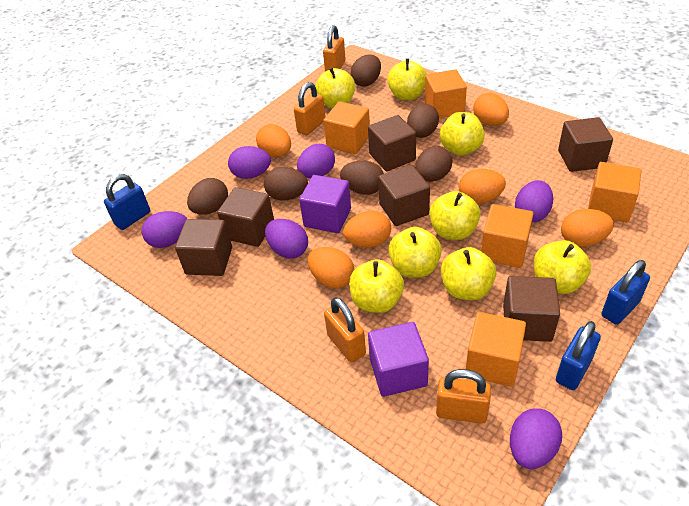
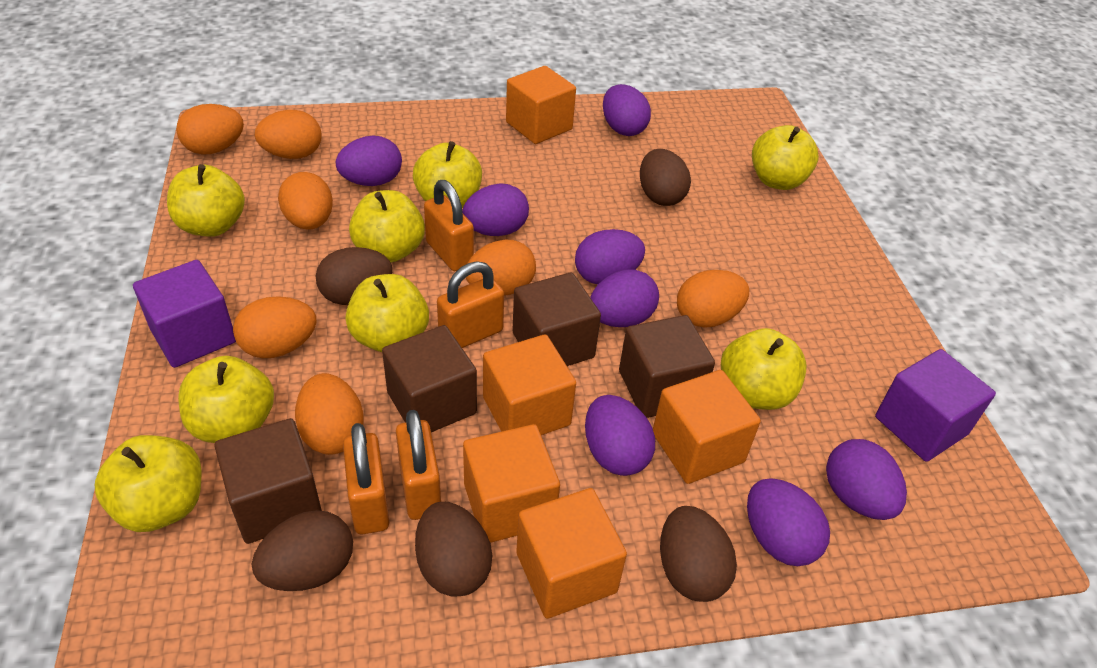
blue padlock: [104,174,150,230] [556,321,601,390] [601,260,650,325] = 3 -> none = 0
brown cube: [175,219,232,276] [217,187,274,247] [368,115,416,172] [378,165,430,226] [503,276,560,342] [558,117,613,172] = 6 -> [214,418,322,544] [382,325,477,432] [512,272,601,366] [619,315,715,418] = 4
brown egg: [187,178,228,214] [264,167,308,200] [340,160,384,195] [351,54,381,87] [407,104,439,138] [415,146,453,182] = 6 -> [252,510,353,591] [316,247,392,305] [415,502,492,597] [640,149,691,206] [660,506,737,602] = 5
orange egg: [256,124,291,157] [308,247,355,288] [343,211,391,247] [459,169,506,204] [473,93,509,126] [561,209,614,247] = 6 -> [176,104,244,155] [233,296,317,358] [255,110,322,159] [278,172,333,230] [295,373,364,455] [466,240,536,295] [677,270,749,328] = 7
purple egg: [142,211,187,248] [228,146,271,179] [265,219,308,259] [297,144,335,178] [510,408,562,469] [515,180,553,222] = 6 -> [336,136,402,186] [462,183,529,236] [575,229,645,284] [585,395,655,476] [590,270,659,327] [603,84,651,136] [747,478,830,566] [826,439,907,520] = 8

